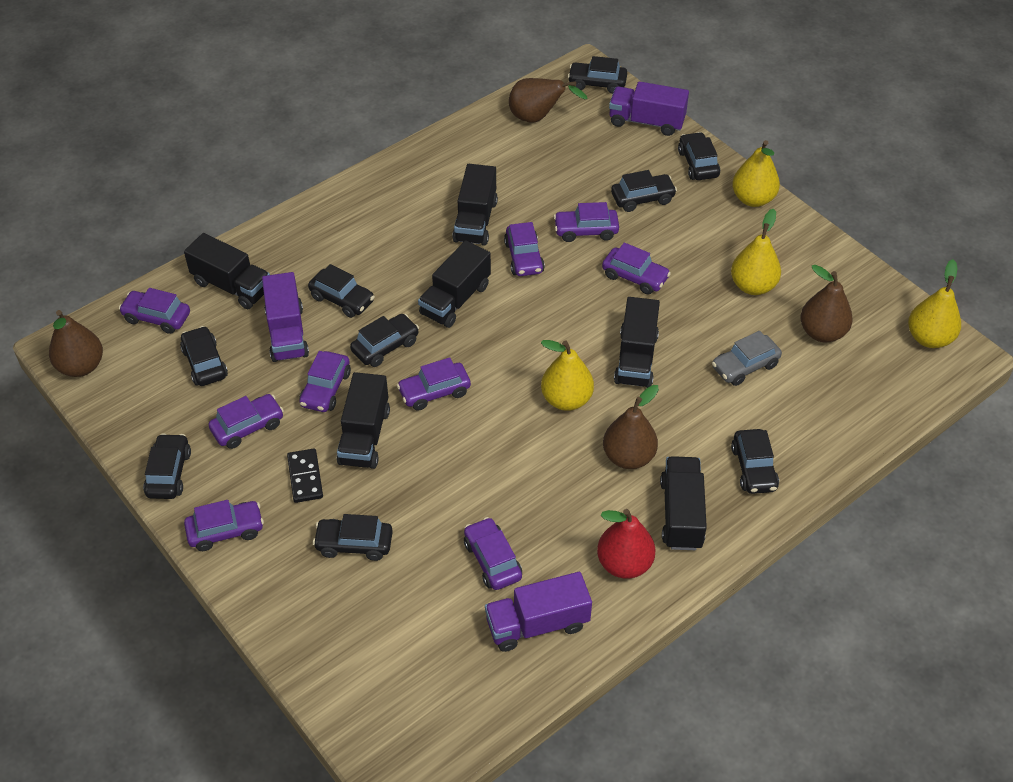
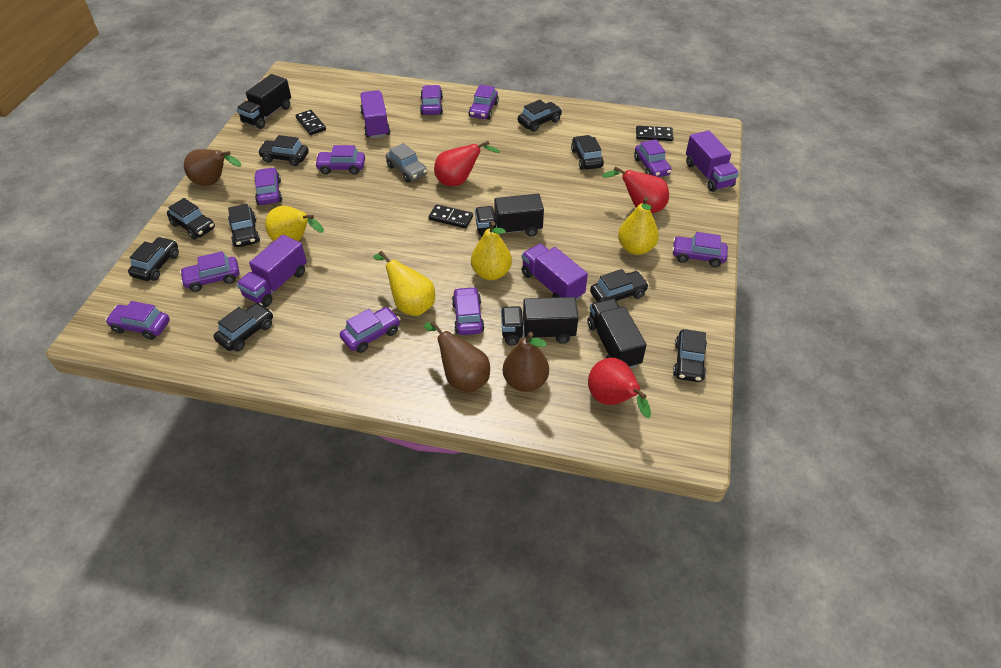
black domino: [287,448,323,503] = 1 -> [295,110,326,135] [429,204,473,228] [636,126,673,141] = 3
black truck: [184,233,270,309] [337,372,390,469] [418,240,491,328] [452,164,498,246] [614,297,660,388] [660,456,707,550] = 6 -> [236,74,291,129] [475,194,544,238] [501,297,578,346] [587,298,647,368] = 4
brown pear: [49,310,103,377] [509,78,588,122] [603,385,659,469] [800,265,853,342] = 4 -> [184,149,241,186] [424,321,490,392] [503,332,549,392] = 3
purple car: [119,288,190,334] [184,500,264,551] [209,394,284,449] [299,351,351,412] [397,357,471,411] [464,517,522,590] [504,222,545,276] [554,202,619,242] [602,243,671,294] = 9 -> [105,301,170,340] [180,251,239,292] [254,167,282,205] [315,145,365,175] [340,307,400,353] [420,85,443,115] [452,287,485,335] [469,85,499,120] [634,139,672,177] [672,232,728,267] = 10
purple truck: [262,272,309,362] [485,572,592,652] [609,81,689,136] = 3 -> [237,234,307,307] [360,90,390,138] [522,243,588,300] [686,130,739,192] = 4
red pear: [597,509,655,579] = 1 -> [434,141,500,186] [588,358,651,418] [602,166,669,213] = 3

